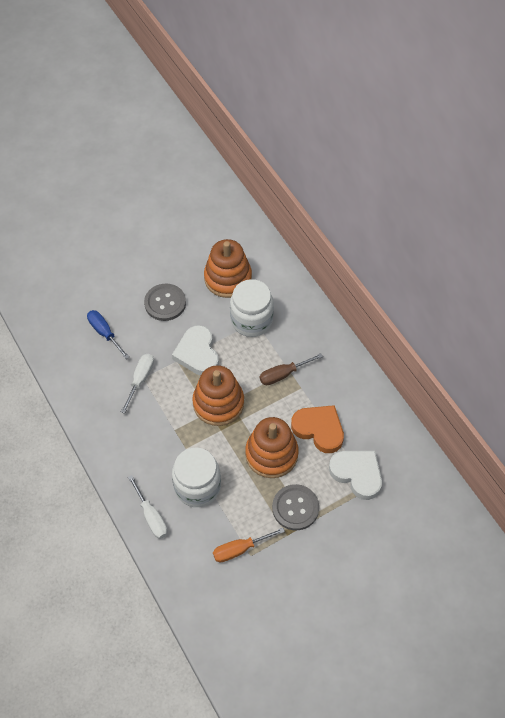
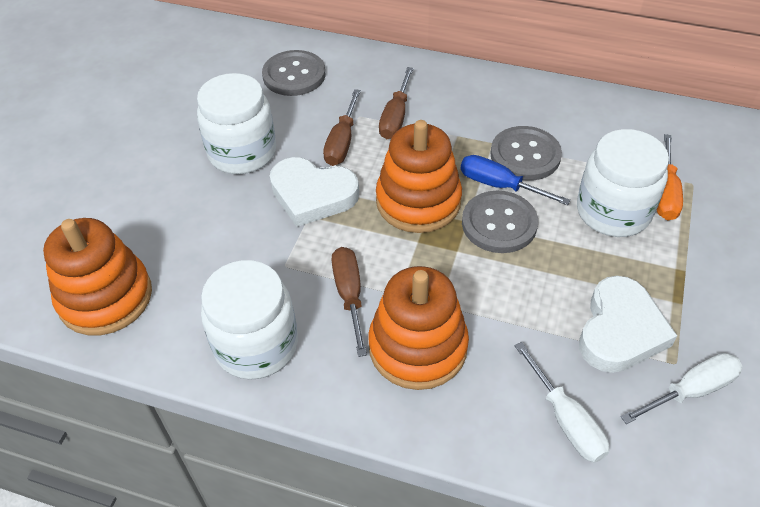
brown screwdriver: [260,354,323,385] = 1 -> [323,89,361,166] [332,247,367,357] [379,67,414,139] = 3
grey button: [144,284,186,321] [272,484,319,530] = 2 -> [262,50,326,96] [462,191,538,253] [490,126,562,181] = 3
orange heart: [291,405,344,453] = 1 -> none = 0
white jar: [172,447,221,507] [230,279,274,337] = 2 -> [197,73,276,174] [201,260,298,380] [577,129,669,237] = 3

